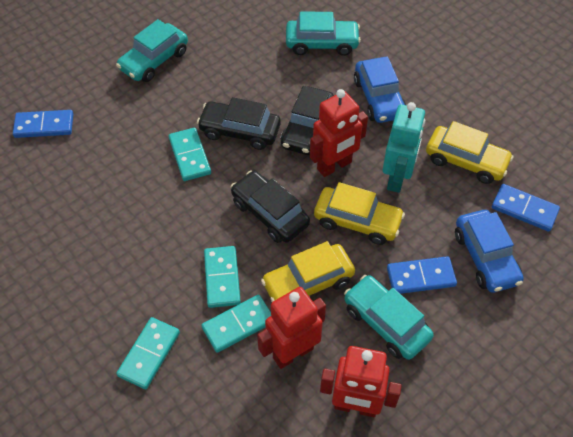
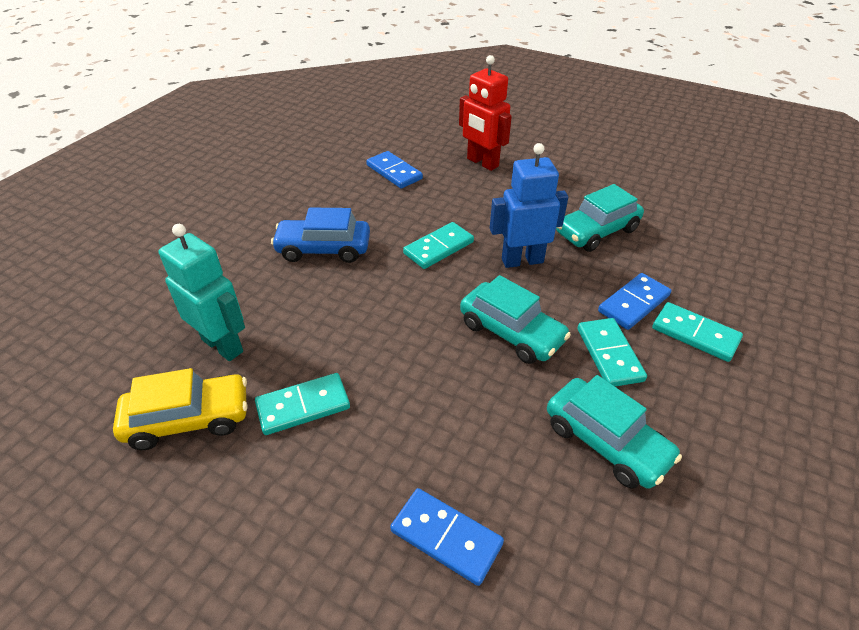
black car: [197,97,281,150] [231,171,310,243] [281,86,334,155] = 3 -> none = 0
blue car: [354,56,406,123] [455,210,524,293] = 2 -> [271,208,370,263] = 1
blue robot: none = 0 -> [490,143,568,268] = 1
red robot: [257,287,326,369] [310,89,368,177] [320,346,401,417] = 3 -> [459,55,512,171] = 1
yellow car: [261,241,355,302] [314,182,405,245] [426,121,514,184] = 3 -> [113,368,248,450] = 1

